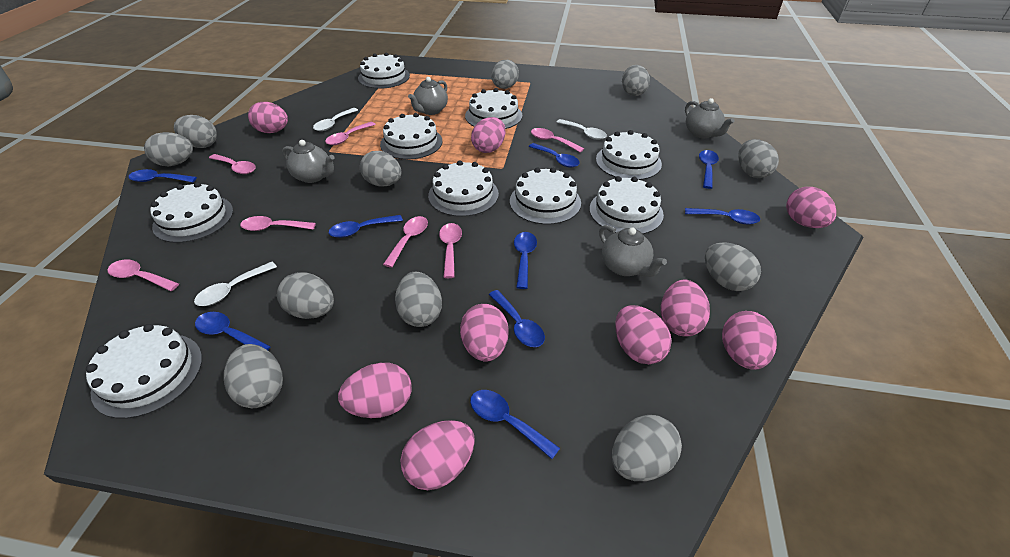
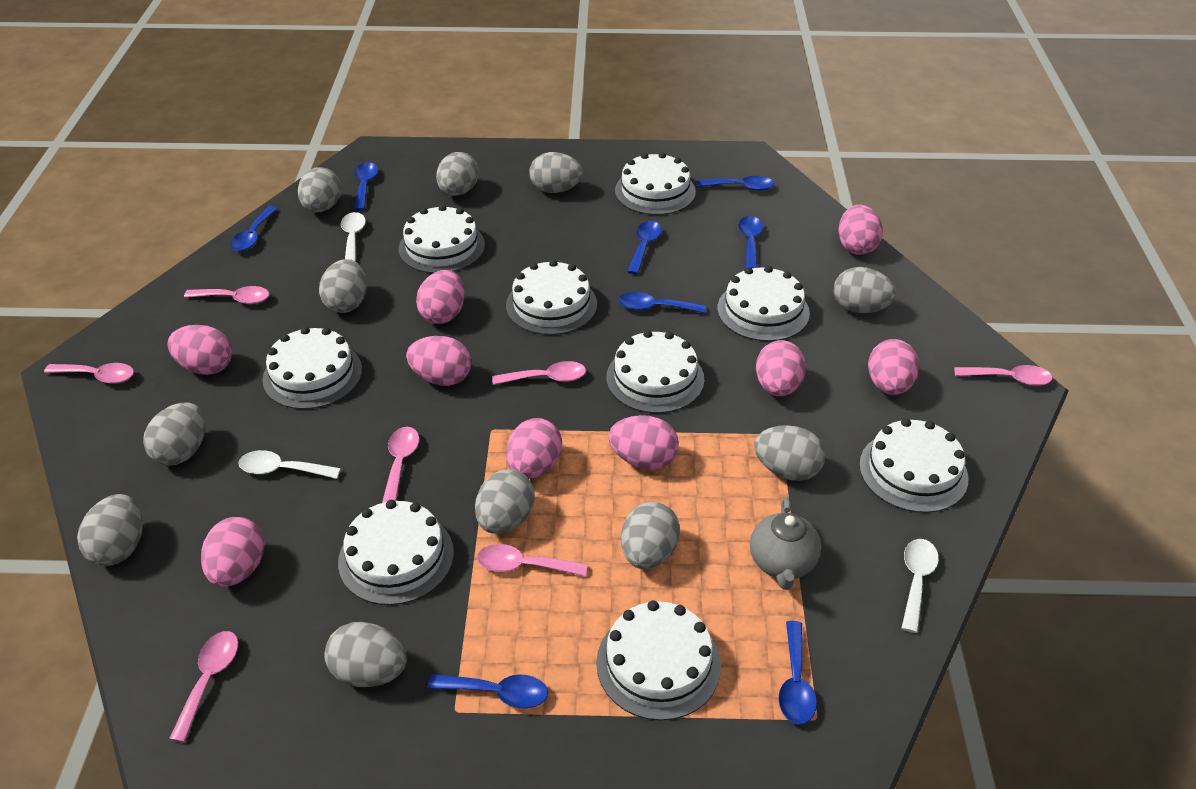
blue spoon: [128,169,197,182] [195,312,271,350] [329,215,403,238] [470,390,560,459] [489,290,545,347] [514,232,537,289] [529,143,580,167] [685,208,760,224] [699,150,719,189] = 9 -> [230,206,278,251] [354,162,378,211] [427,674,548,709] [618,292,706,313] [627,221,662,275] [696,176,774,191] [738,216,763,268] [779,621,817,725] = 8
grey teapot: [282,140,335,183] [408,77,448,115] [599,225,667,277] [685,98,734,138] = 4 -> [750,497,821,590] = 1

